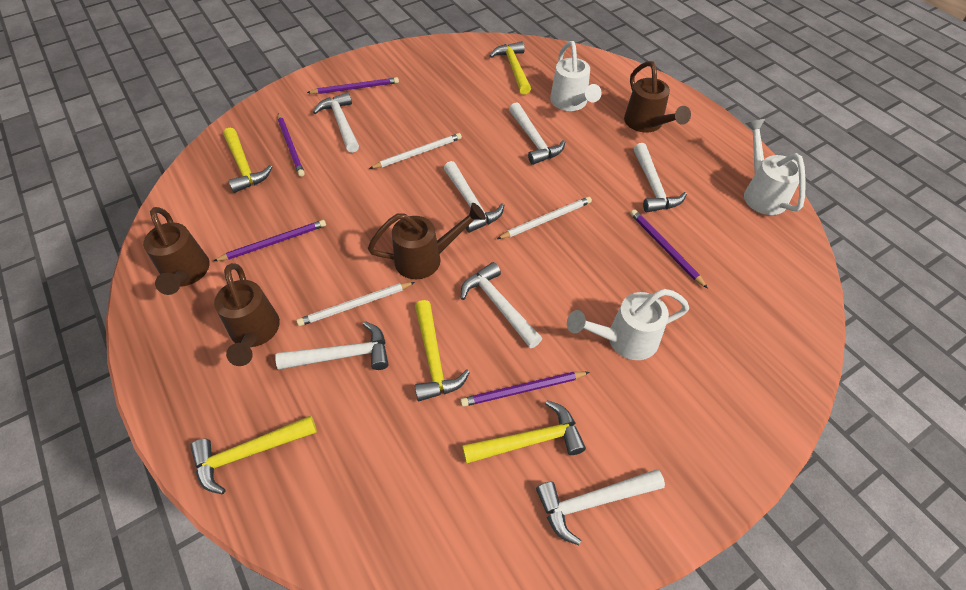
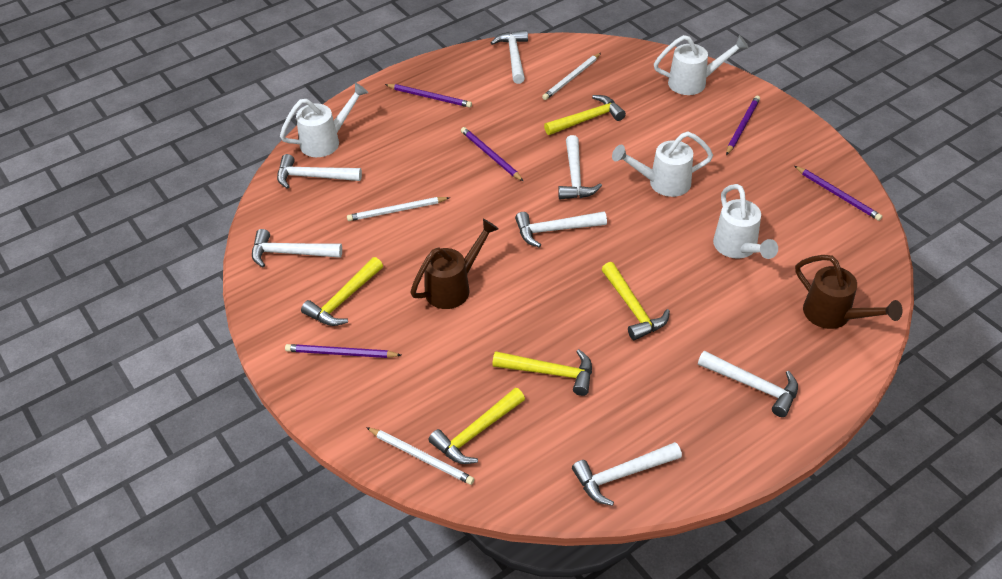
brown watering can: [143,207,210,295] [214,263,280,366] [368,203,486,279] [624,61,691,133] = 4 -> [410,219,499,309] [795,255,902,329] = 2
white watering can: [550,41,602,111] [567,289,689,360] [744,119,806,215] = 3 -> [280,82,368,157] [612,131,713,197] [654,35,749,95] [713,184,778,259] = 4

